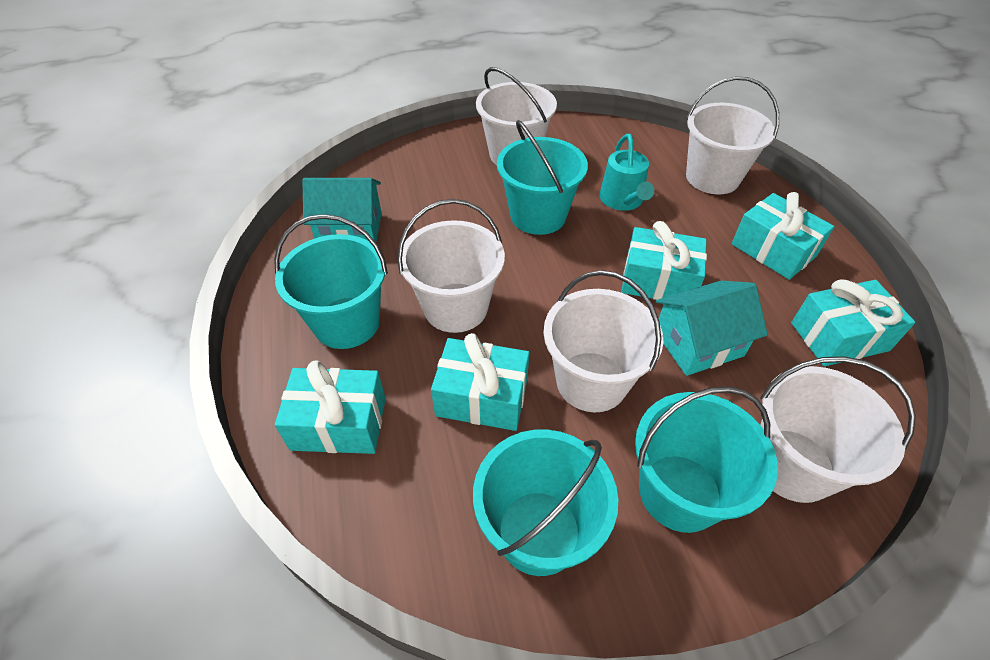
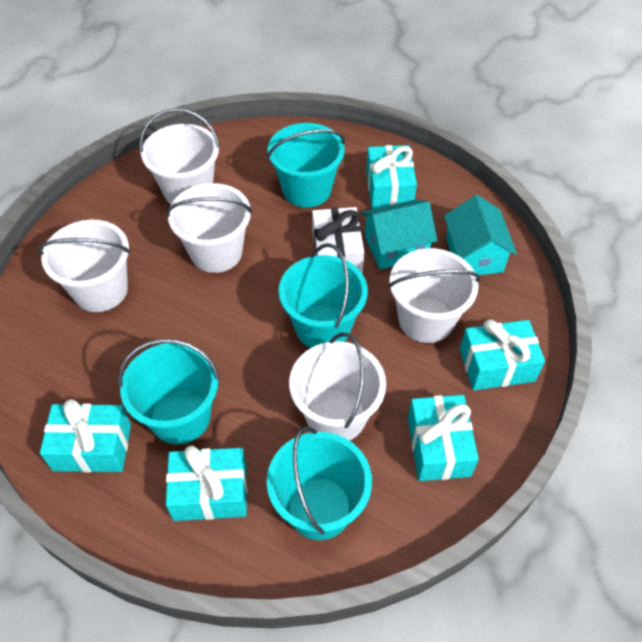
turquoise watering can: [599,134,654,211] = 1 -> none = 0
white gift: none = 0 -> [312,207,364,274] = 1

